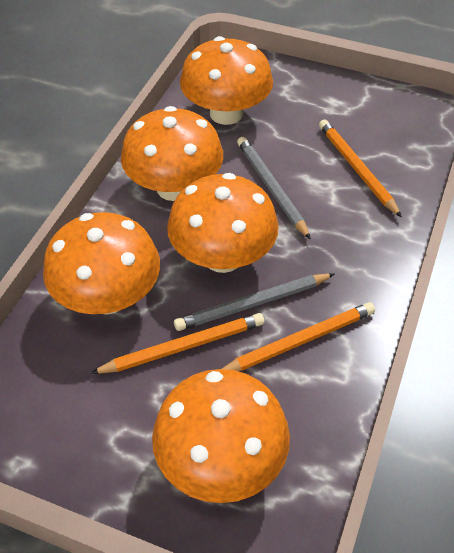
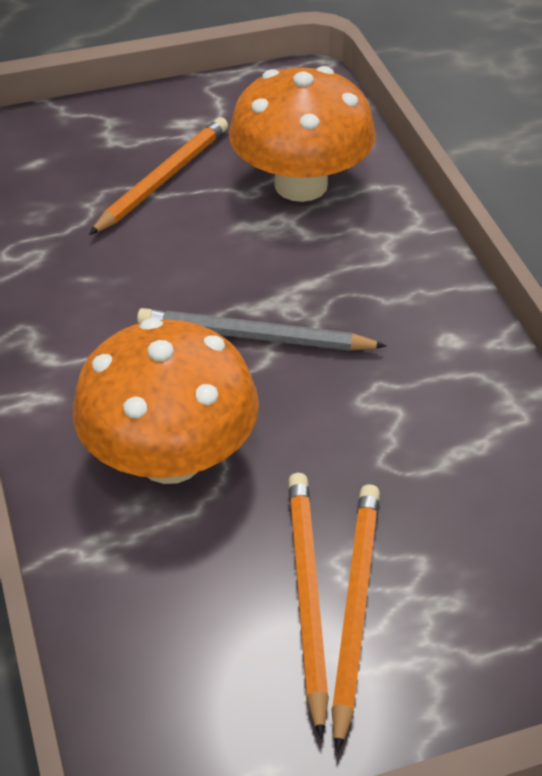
grey pencil: [174,273,334,331] [237,137,311,240] = 2 -> [137,308,386,351] = 1
orange mushroom: [43,212,160,315] [121,106,223,201] [152,369,290,503] [167,173,279,273] [180,36,273,125] = 5 -> [73,318,259,484] [229,66,376,202] = 2

